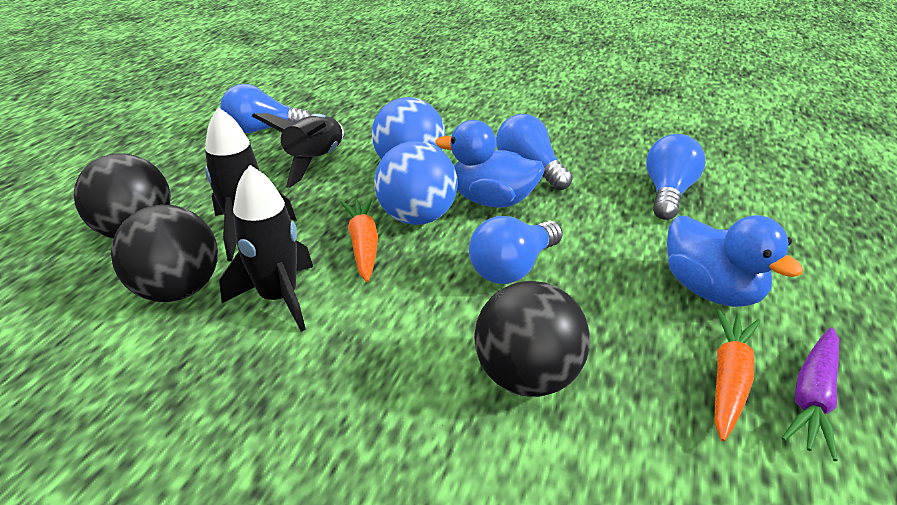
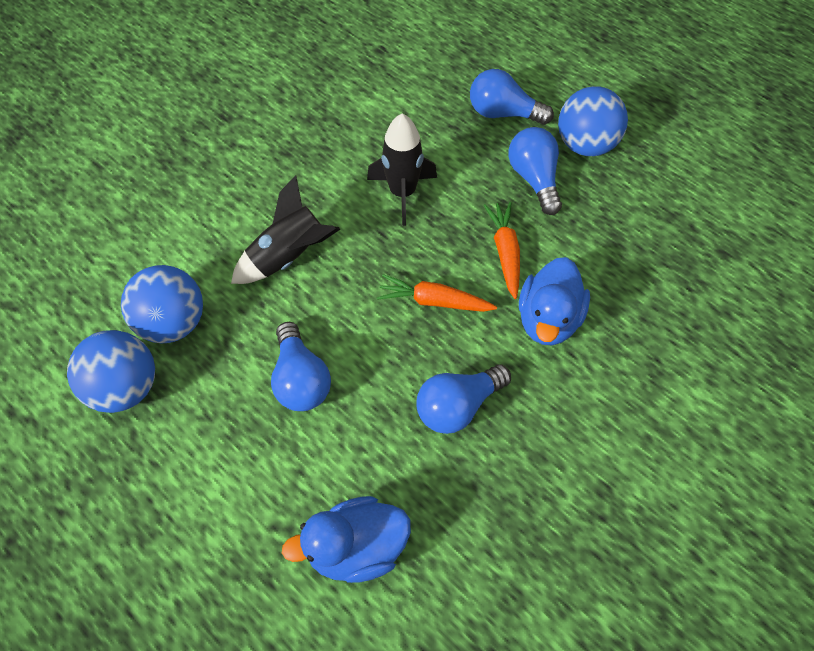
black ball: [73,153,171,239] [111,205,218,302] [474,281,590,397] = 3 -> none = 0
black rocket: [205,107,297,261] [219,165,313,332] [252,113,344,188] = 3 -> [231,175,340,284] [367,114,437,226] = 2
blue ball: [372,97,445,159] [374,141,458,225] = 2 -> [67,330,155,413] [121,265,203,343] [558,86,628,156] = 3
purple carrot: [782,327,839,461] = 1 -> none = 0

